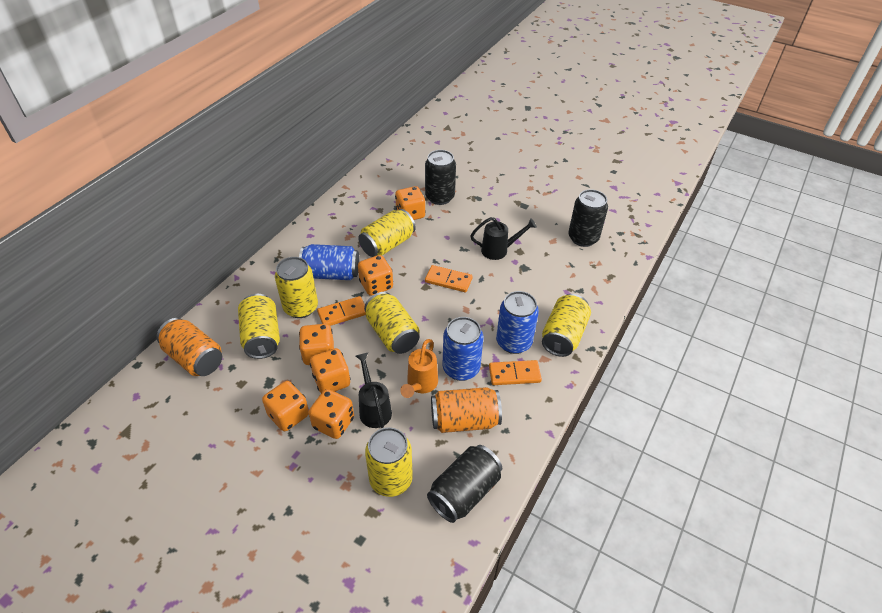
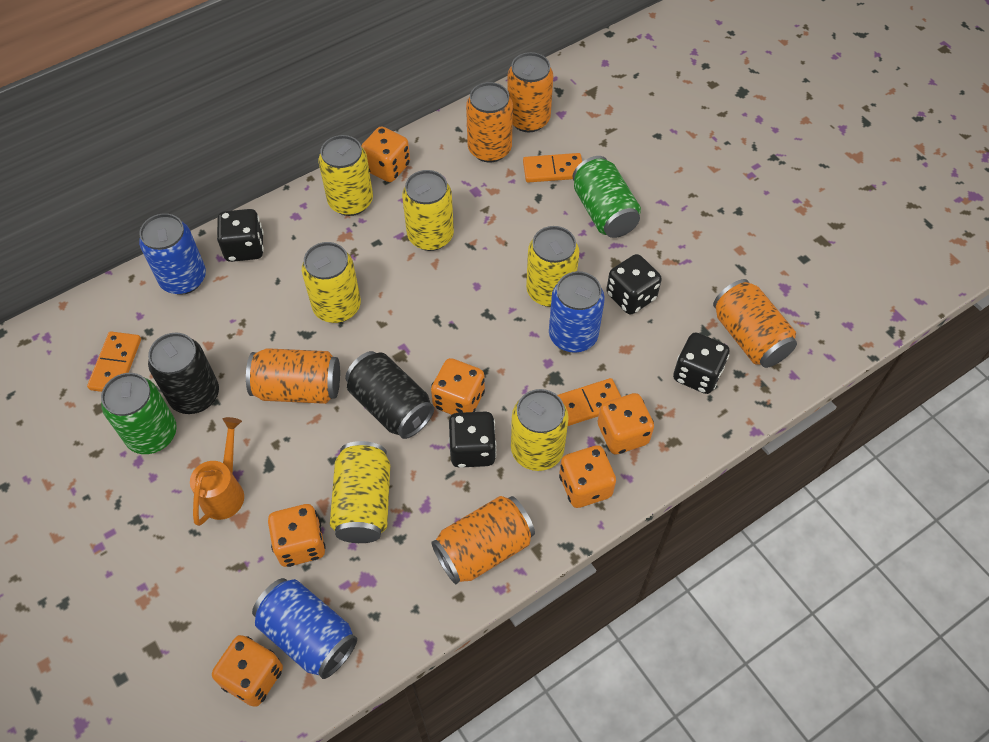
black can: [425,150,456,205] [427,445,502,523] [568,189,608,247] = 3 -> [148,333,219,414] [345,351,434,439] = 2
black dice: none = 0 -> [217,209,264,262] [449,411,496,468] [606,254,662,315] [673,333,729,394] = 4
black watering can: [356,353,392,428] [470,217,537,260] = 2 -> none = 0
green can: none = 0 -> [101,373,177,454] [573,156,641,238] = 2
orange can: [156,318,222,376] [431,387,502,433] = 2 -> [246,348,340,404] [431,496,535,584] [466,82,513,163] [507,52,553,132] [713,279,797,368] = 5

